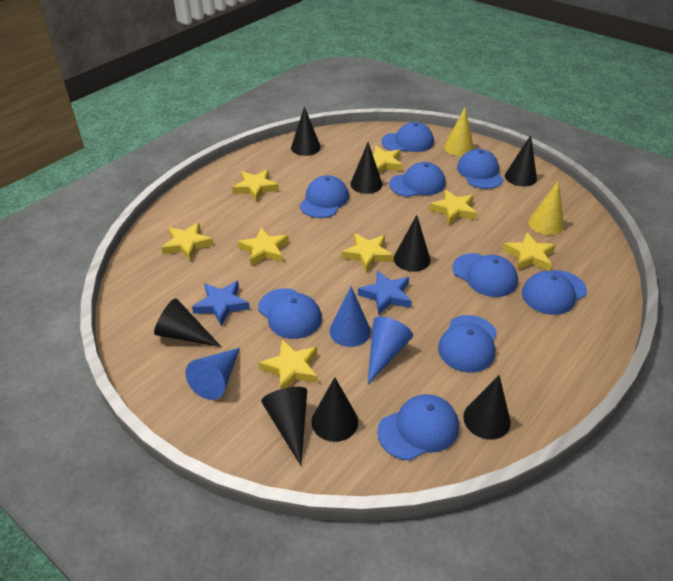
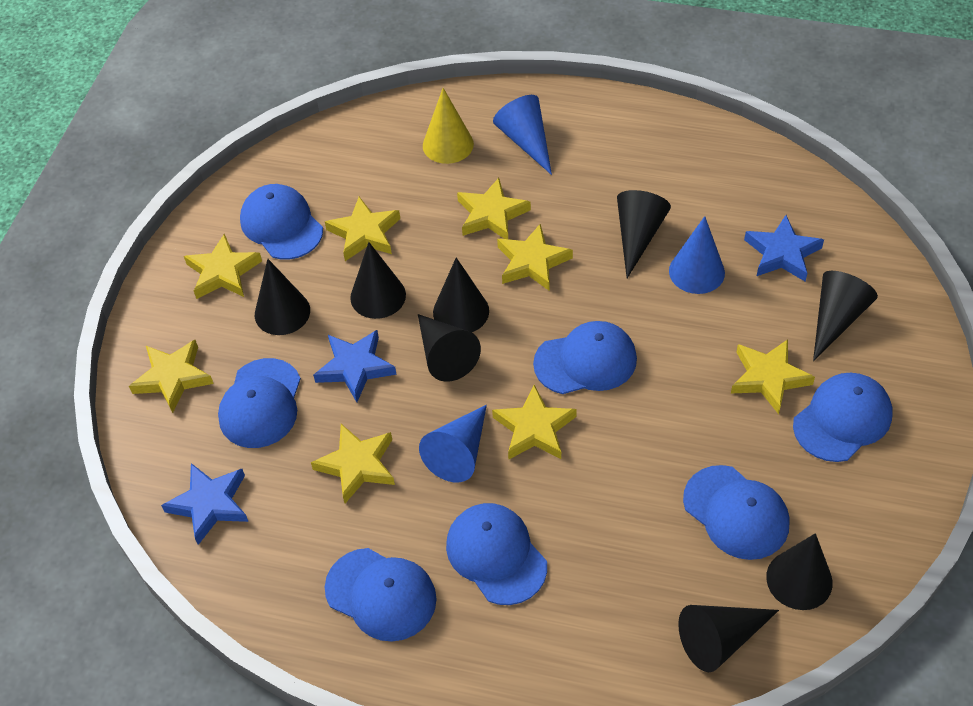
blue cap: [258,288,322,339] [300,175,349,218] [377,394,459,461] [381,122,434,152] [389,162,446,197] [438,315,497,373] [452,253,518,297] [457,149,503,189] [522,270,587,315] = 9 -> [218,358,301,448] [240,184,323,259] [325,548,437,642] [446,503,547,605] [533,321,637,394] [683,465,790,560] [793,373,892,462] = 7
blue star: [192,281,250,326] [358,270,411,315] = 2 -> [161,463,249,545] [313,330,396,402] [744,215,824,282] = 3
yellow cone: [444,107,474,156] [529,180,564,235] = 2 -> [423,88,474,164] = 1

